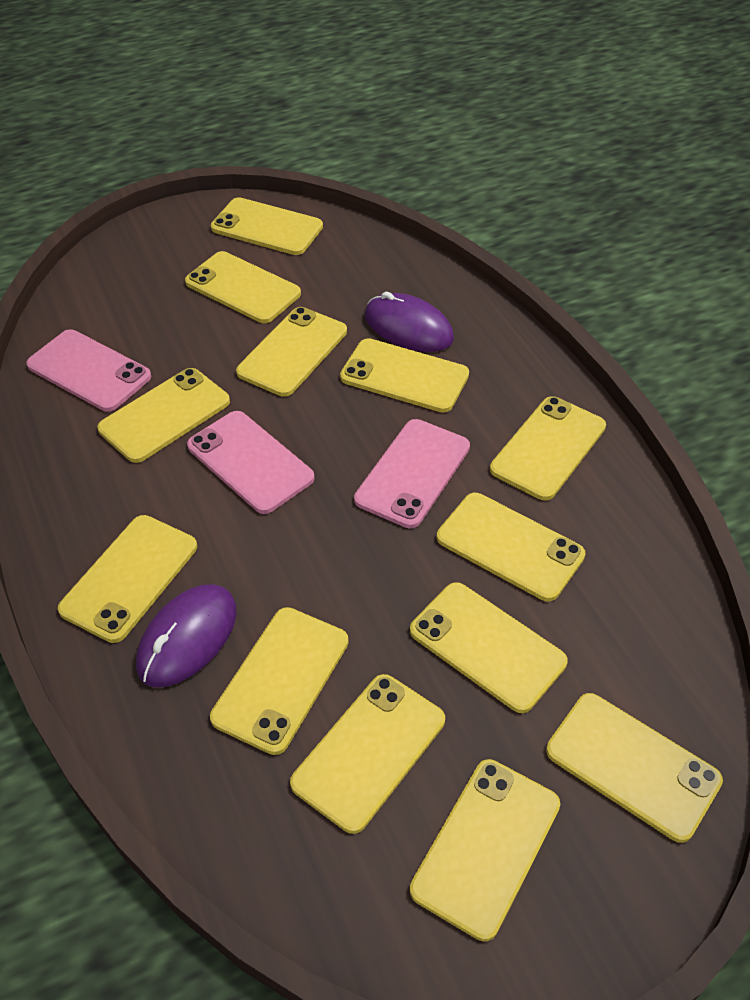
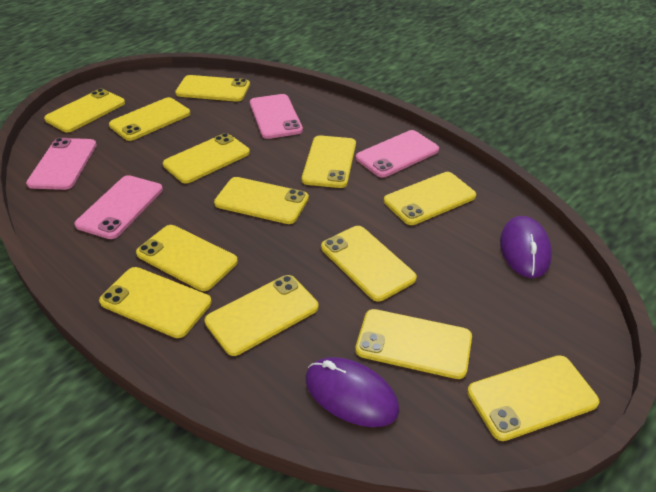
pink phone: [26,330,151,412] [187,411,315,514] [354,419,470,529] = 3 -> [26,138,97,190] [74,175,163,239] [250,94,303,139] [356,130,439,178] = 4

